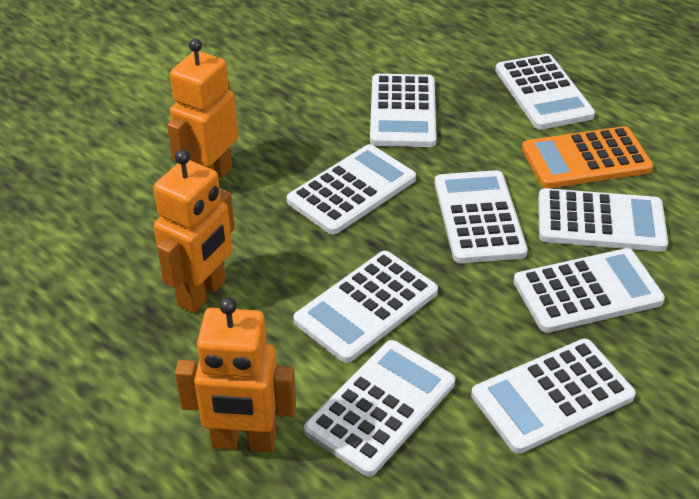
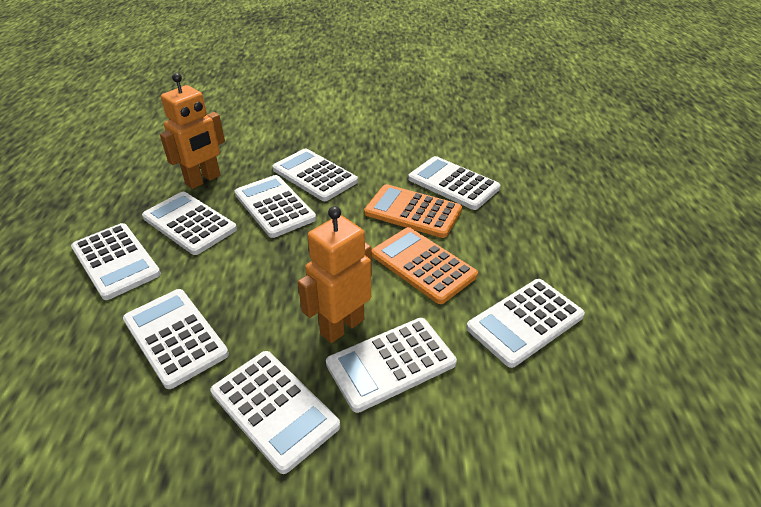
orange calculator: [522,126,654,188] = 1 -> [364,184,462,238] [372,227,478,304] = 2
orange robot: [153,150,235,313] [167,39,238,177] [175,297,296,452] = 3 -> [160,73,225,189] [298,206,372,343] = 2

